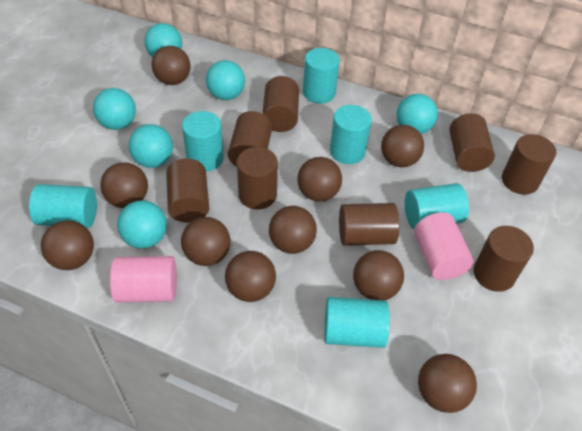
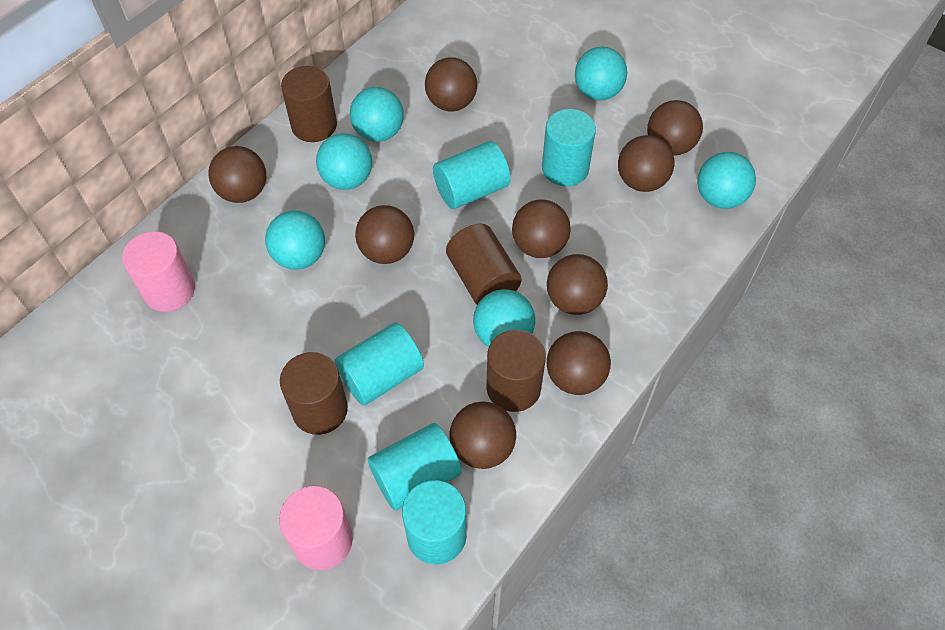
brown ball: [41,220,94,270] [100,162,148,208] [151,46,190,85] [181,217,230,266] [225,251,276,302] [269,206,317,254] [297,157,342,202] [353,250,404,300] [381,125,424,167] [418,354,477,413] = 10 -> [208,146,266,203] [355,205,414,264] [425,57,477,111] [449,401,516,469] [512,199,571,258] [547,254,608,315] [547,331,611,395] [618,135,675,192] [647,100,703,156] = 9
brown cylinder: [166,158,209,222] [228,111,272,167] [237,147,278,210] [262,76,299,132] [339,203,399,246] [449,113,495,172] [473,226,534,292] [502,134,556,195] = 8 -> [280,352,348,435] [281,66,337,142] [446,224,521,305] [486,330,546,412] = 4
turquoise cylinder: [29,184,97,228] [182,111,224,172] [303,48,340,103] [324,297,390,348] [330,105,372,164] [405,183,469,229] = 6 -> [335,322,424,406] [368,423,462,511] [402,480,467,564] [433,141,510,209] [542,109,596,186] = 5

